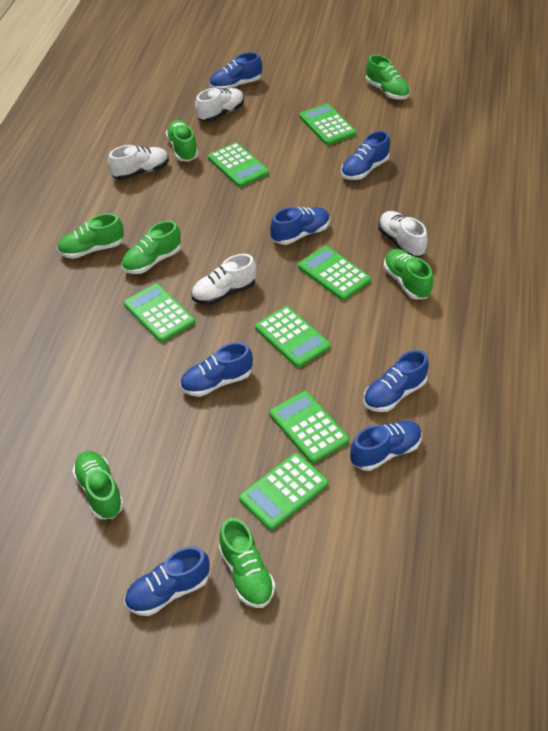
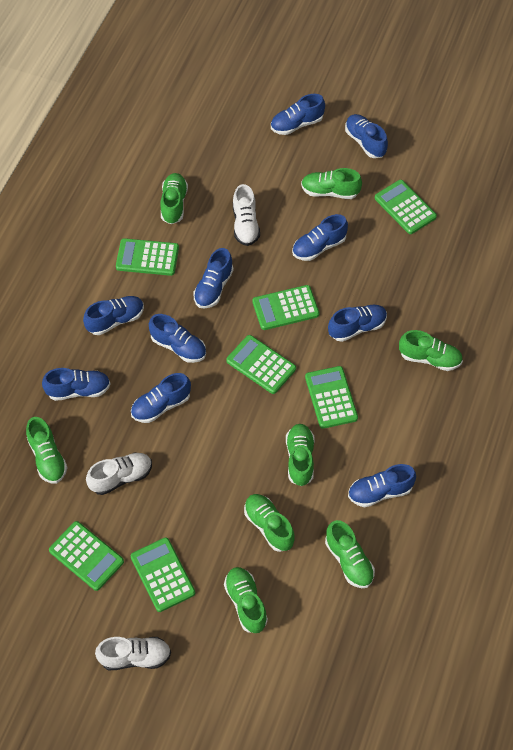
blue shoe: [125,546,210,616] [180,342,253,397] [209,52,262,89] [270,207,330,245] [341,131,390,180] [350,421,422,471] [363,350,429,412] = 7 -> [42,368,111,401] [83,296,144,335] [131,373,191,423] [149,314,206,363] [193,248,233,308] [271,94,325,135] [292,214,348,261] [328,305,387,342] [345,114,388,158] [348,464,416,507] = 10
green shoe: [57,213,124,259] [72,451,124,519] [121,221,181,274] [166,120,198,161] [219,518,275,608] [366,54,410,100] [383,249,433,299] = 7 -> [26,417,68,483] [160,173,188,224] [224,567,268,633] [244,494,295,552] [286,424,314,486] [301,168,362,199] [325,520,375,588] [399,330,463,371] = 8
white shoe: [108,145,169,180] [191,254,257,305] [195,88,244,122] [378,211,428,257] = 4 -> [86,452,152,495] [95,637,171,670] [233,184,260,246] = 3

